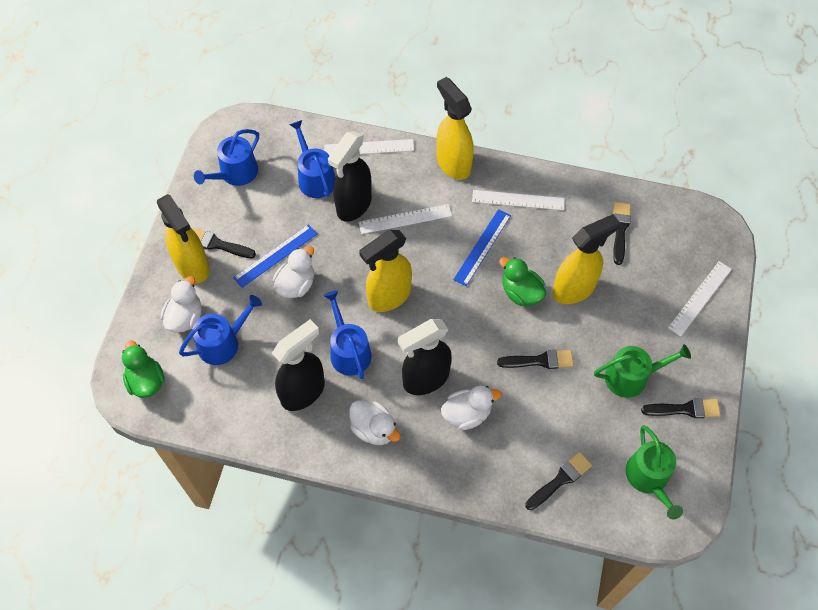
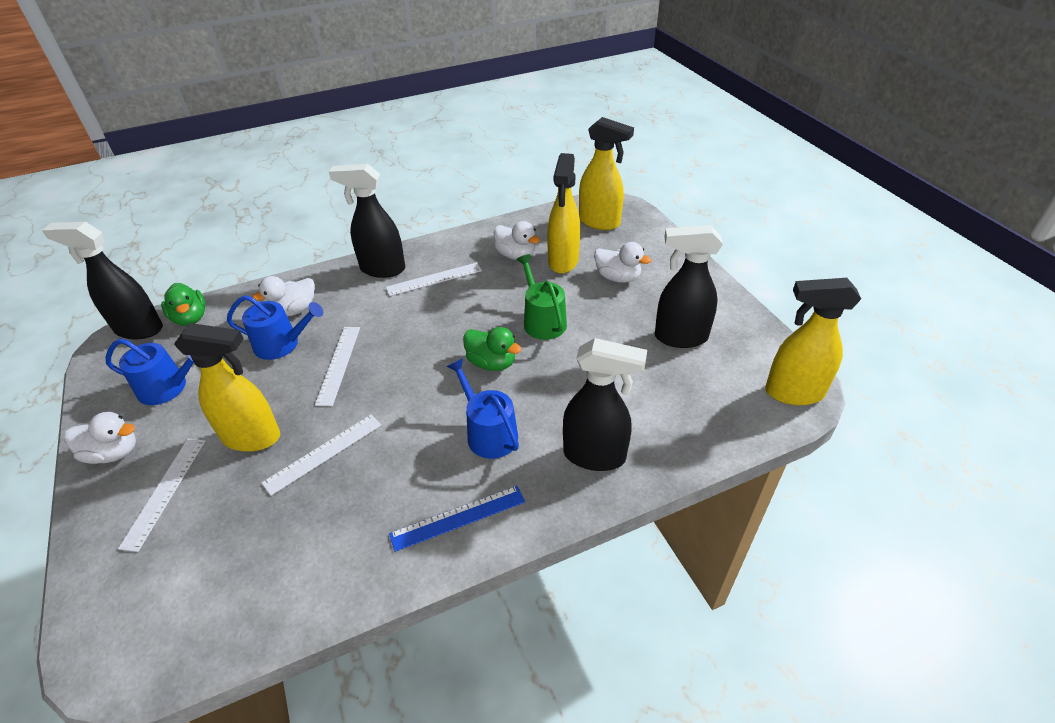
black brush: [192,228,256,258] [497,350,574,369] [525,452,592,510] [613,202,631,265] [641,398,721,418] = 5 -> none = 0
black spray bottle: [272,319,325,411] [328,131,372,222] [398,319,452,395] = 3 -> [42,222,163,340] [329,164,405,278] [563,338,647,471] [655,225,723,348] = 4
blue ruler: [233,224,317,288] [453,209,511,286] = 2 -> [389,486,525,552] = 1
blue watering can: [179,295,262,365] [194,129,259,186] [290,120,335,198] [324,290,372,379] = 4 -> [106,339,194,405] [227,295,323,360] [447,358,519,459] = 3
green watering can: [594,344,691,398] [626,425,683,519] = 2 -> [516,254,567,340] = 1

